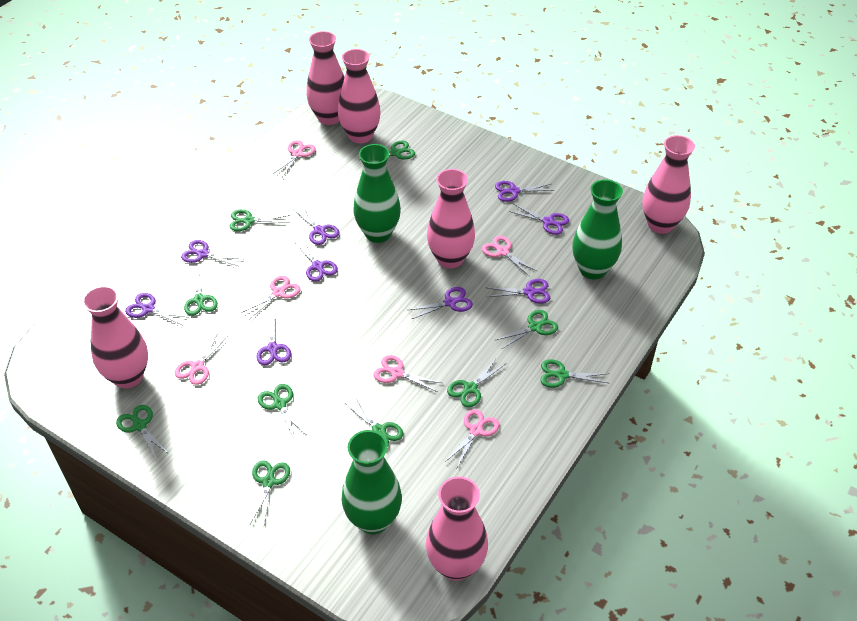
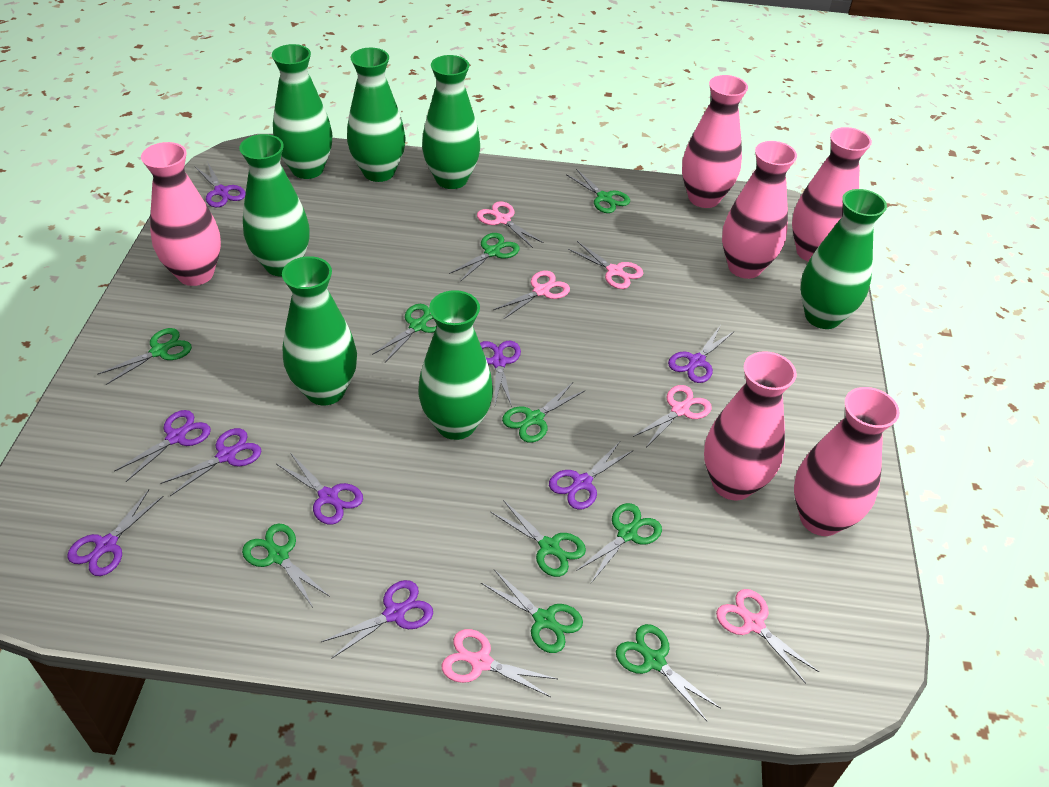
green vase: [342,430,402,534] [353,144,401,243] [572,180,623,279] = 3 -> [239,134,310,277] [272,44,332,179] [282,256,357,405] [347,48,406,182] [418,290,493,440] [422,55,480,189] [800,189,887,329] = 7

